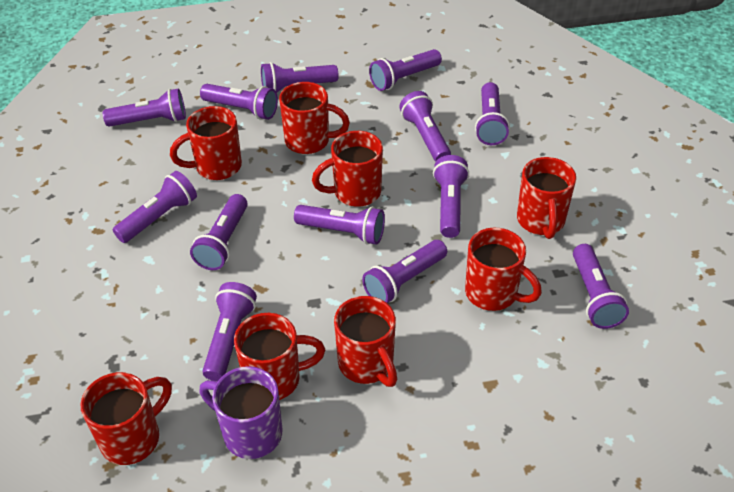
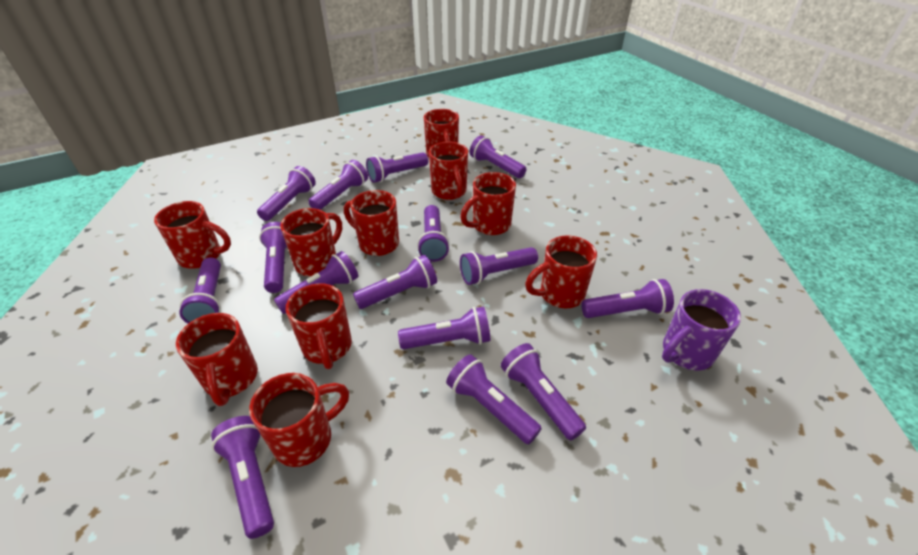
purple flashlight: [103,88,186,127] [113,171,197,243] [190,194,248,270] [200,84,278,120] [202,282,257,381] [261,62,339,93] [294,205,385,244] [362,240,447,303] [369,49,442,91] [399,91,451,162] [433,155,469,238] [475,82,510,145] [573,244,629,329] = 13 -> [179,257,221,324] [211,416,274,539] [257,166,316,221] [259,222,287,293] [274,251,358,314] [308,160,368,210] [353,255,437,309] [366,152,428,183] [398,307,490,349] [417,205,450,262] [446,355,542,444] [460,247,538,285] [470,135,526,178] [501,343,586,441] [581,279,674,318] = 15
red mug: [81,372,172,465] [170,106,242,180] [234,313,325,400] [279,82,350,154] [312,131,383,207] [334,296,397,387] [465,228,542,311] [517,157,576,239] = 8 -> [154,201,231,269] [176,313,258,406] [249,373,349,467] [280,208,342,277] [286,283,352,369] [344,190,399,256] [424,109,459,157] [429,142,468,200] [460,172,516,235] [525,236,597,308] = 10

